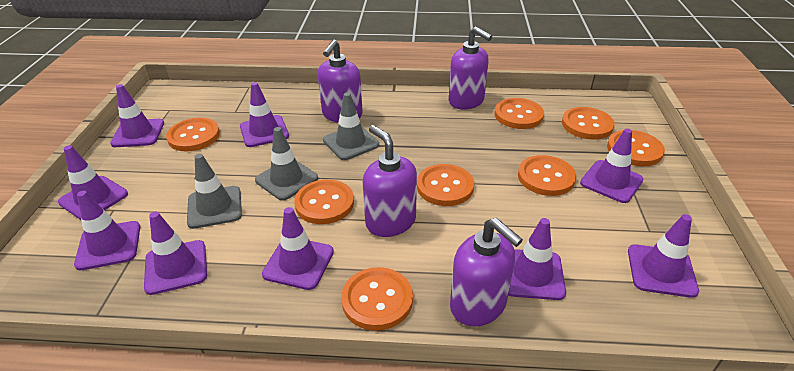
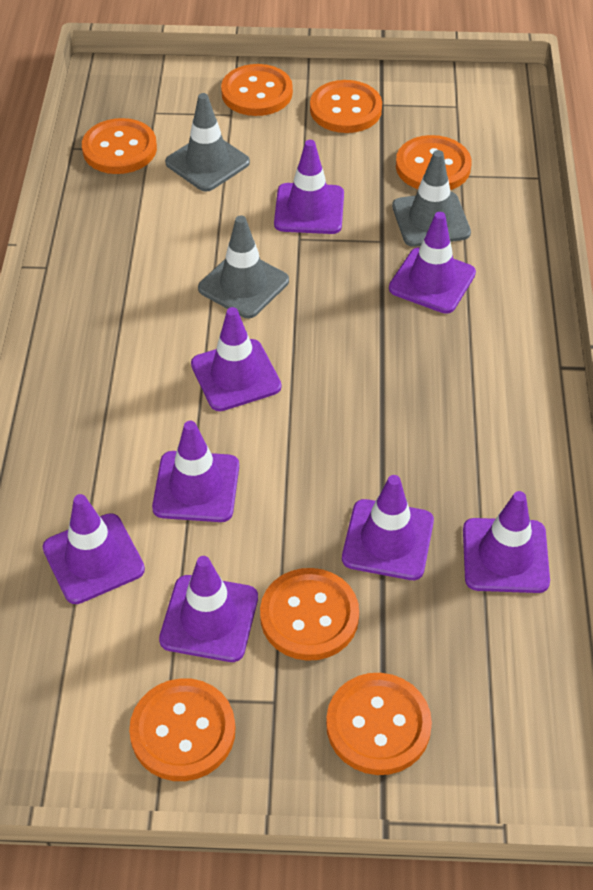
orange button: [166,118,220,151] [294,179,354,224] [341,267,413,331] [417,164,474,206] [494,98,544,129] [518,155,576,196] [562,107,615,139] [607,130,665,166] = 8 -> [82,118,157,174] [129,678,235,781] [221,64,293,116] [260,568,359,661] [310,80,382,133] [326,673,432,775] [396,135,472,190] = 7
purple soap dispenser: [318,40,363,123] [363,125,417,237] [449,26,492,110] [450,218,523,326] = 4 -> none = 0
purple traffic cone: [58,145,128,220] [74,191,140,270] [110,84,164,147] [144,212,207,295] [240,82,289,147] [262,207,334,290] [508,218,566,300] [580,129,643,203] [628,214,699,298] = 9 -> [42,494,145,604] [152,421,239,522] [159,556,258,662] [191,307,282,411] [274,140,344,234] [342,475,434,580] [389,212,476,314] [463,491,550,593] = 8

